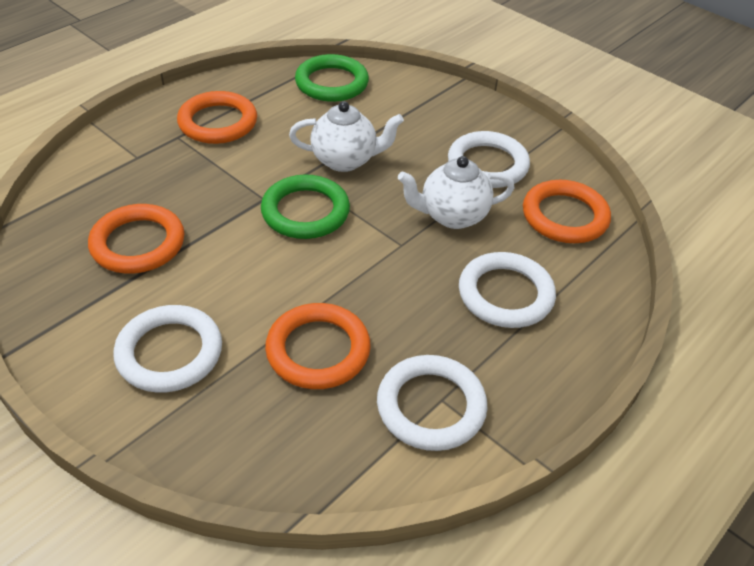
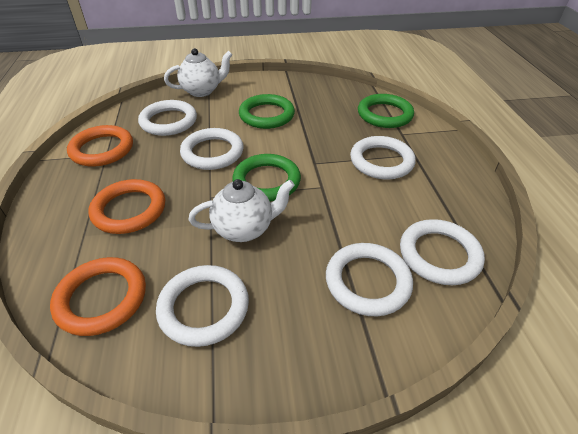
green ring: [261,174,350,239] [295,54,369,102] = 2 -> [233,154,301,201] [239,94,295,129] [358,94,414,128] = 3
orange ring: [88,204,184,274] [177,91,257,144] [265,303,371,389] [523,180,611,243] = 4 -> [50,257,146,336] [67,125,133,167] [89,179,165,234] = 3
white ring: [113,305,222,393] [377,355,488,451] [448,131,530,188] [459,252,556,328] = 4 -> [138,100,197,136] [156,265,249,347] [180,128,244,170] [326,243,413,316] [350,136,416,179] [400,219,485,285] = 6

